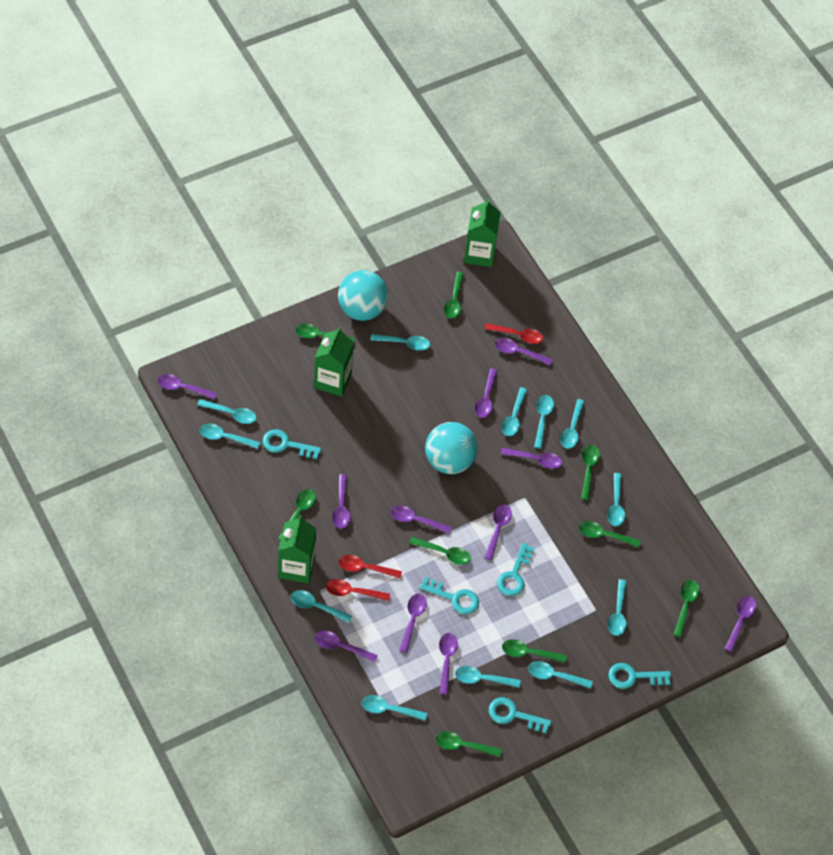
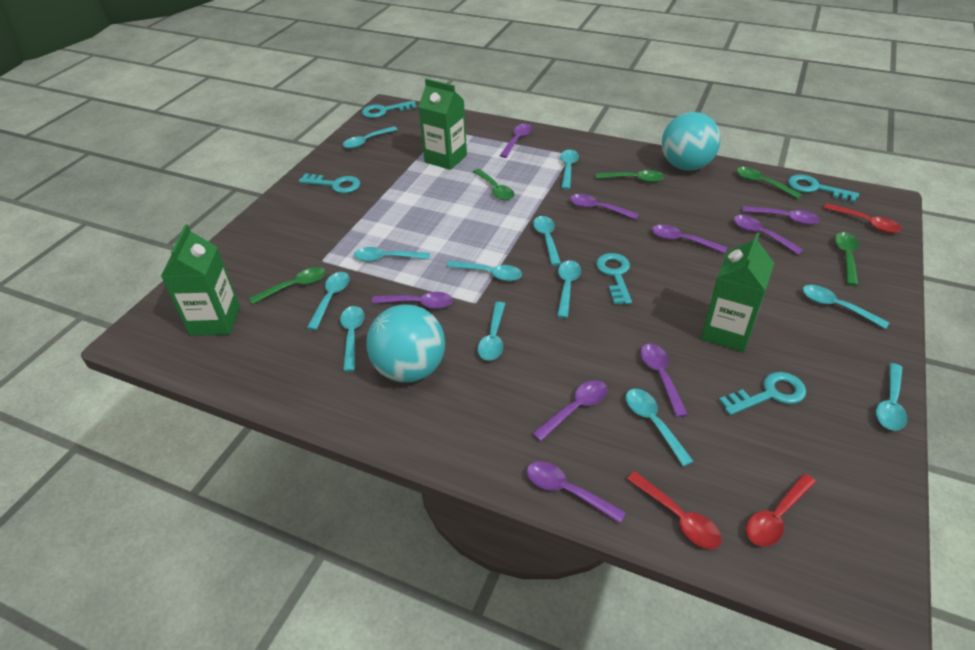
green spoon: [278,489,316,540] [295,323,355,342] [409,537,471,565] [436,731,502,757] [444,272,464,319] [502,639,567,663] [579,521,640,547] [581,445,600,500] [673,580,700,637] = 9 -> [249,267,326,304] [473,169,514,201] [596,170,665,182] [737,167,802,199] [835,232,859,286] = 5
purple spoon: [158,374,217,400] [315,631,378,662] [332,474,350,529] [390,505,452,534] [399,594,427,653] [439,633,458,695] [475,369,497,418] [484,504,512,560] [495,338,553,365] [501,448,562,469] [725,596,756,652] = 11 -> [372,292,453,309] [500,124,532,158] [527,461,626,523] [532,380,608,441] [570,194,639,219] [640,344,688,417] [652,224,727,253] [734,215,803,255] [742,206,820,225] = 9

